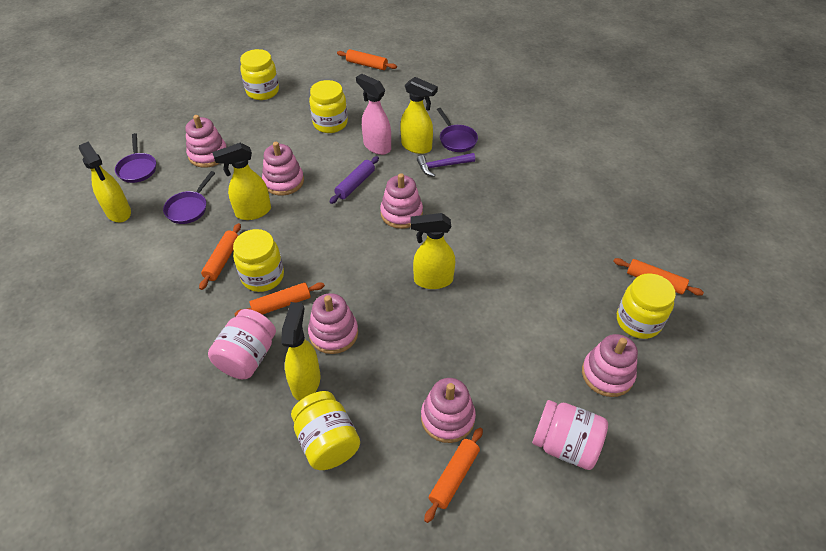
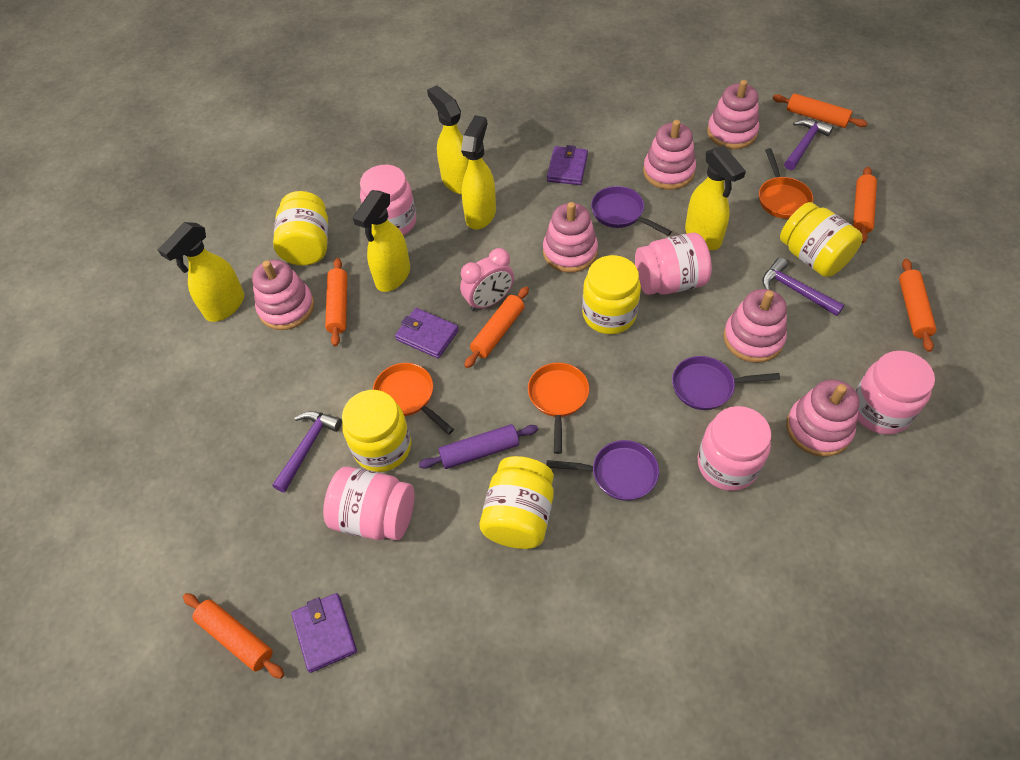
orange pan: none = 0 -> [373,363,454,435] [528,363,589,454] [759,148,813,219] = 3
orange rolling pin: [199,223,241,290] [234,282,325,317] [337,49,397,70] [424,428,483,523] [613,258,704,296] = 5 -> [183,593,284,679] [325,258,347,346] [464,286,529,368] [772,93,868,128] [853,167,877,243] [899,259,937,352] = 6
pink clock: none = 0 -> [460,248,514,311] = 1
pink jar: [208,309,276,379] [532,400,608,470] = 2 -> [323,466,414,540] [360,165,416,235] [635,233,712,295] [698,406,771,491] [855,351,935,435] = 5
pink spray bottle: [356,74,391,155] = 1 -> none = 0
purple hammer: [417,153,475,177] = 1 -> [272,411,342,493] [762,257,844,316] [784,119,834,170] = 3
purple wallet: none = 0 -> [291,593,357,673] [395,308,459,358] [547,145,588,185] = 3

